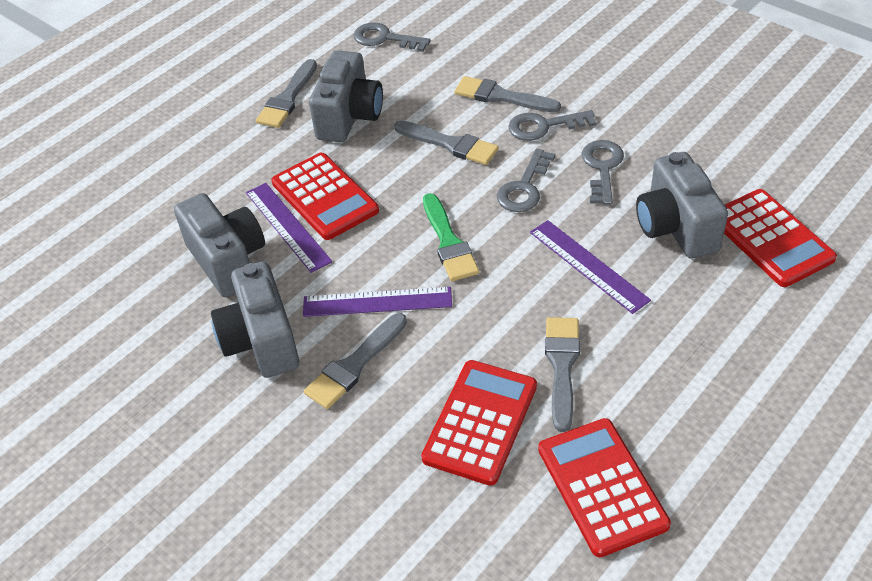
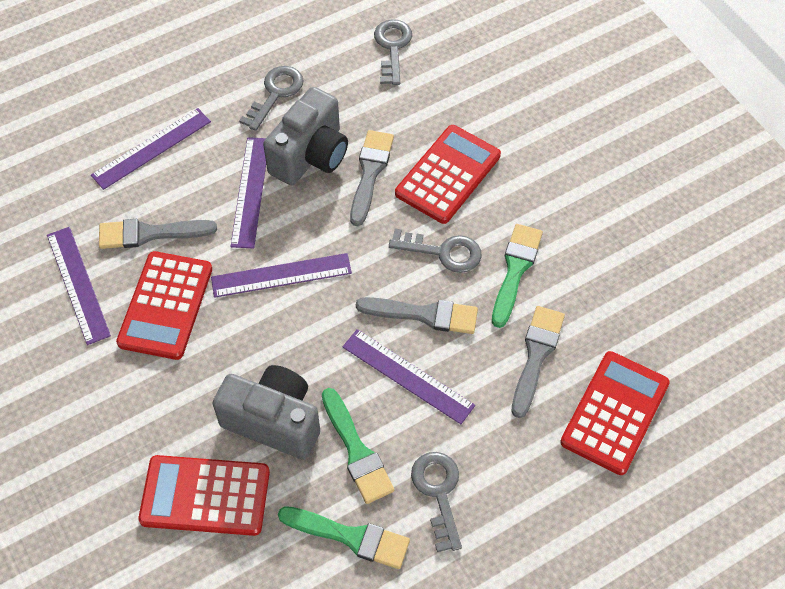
green brush: [423,193,479,281] = 1 -> [278,506,410,569] [322,388,394,504] [492,224,543,328] = 3
grey brush: [256,59,317,128] [304,313,407,409] [394,120,499,165] [455,76,561,112] [545,317,580,432] = 5 -> [99,219,217,249] [350,130,394,226] [356,297,478,334] [512,306,565,418] = 4
grey camera: [174,193,265,297] [211,261,299,378] [309,50,383,142] [636,152,728,259] = 4 -> [212,365,320,460] [263,87,348,185] = 2
purple ruler: [246,183,332,273] [303,287,452,317] [530,220,651,314] = 3 -> [47,227,111,345] [91,108,211,190] [211,253,352,298] [230,137,266,249] [343,329,475,424] = 5

